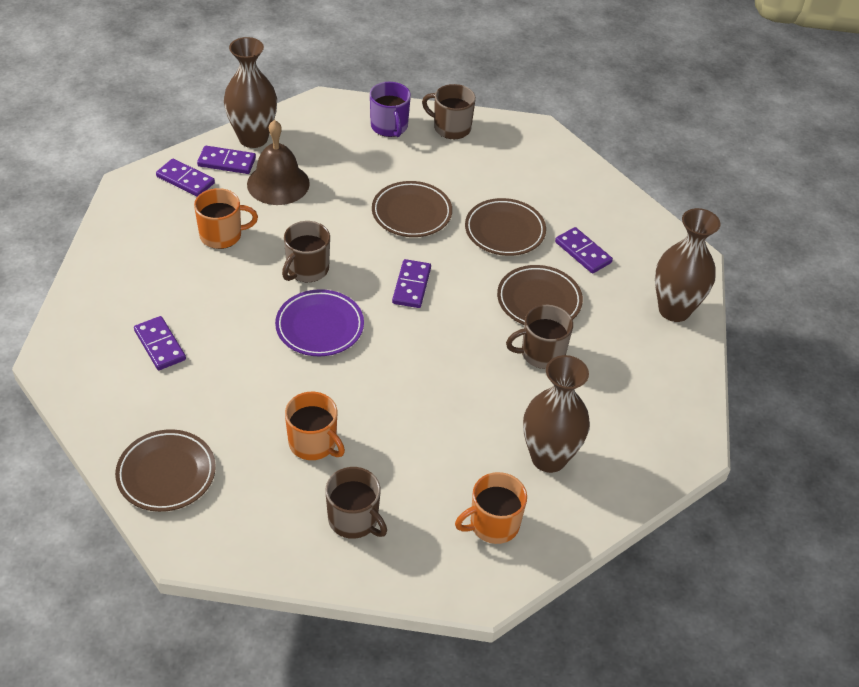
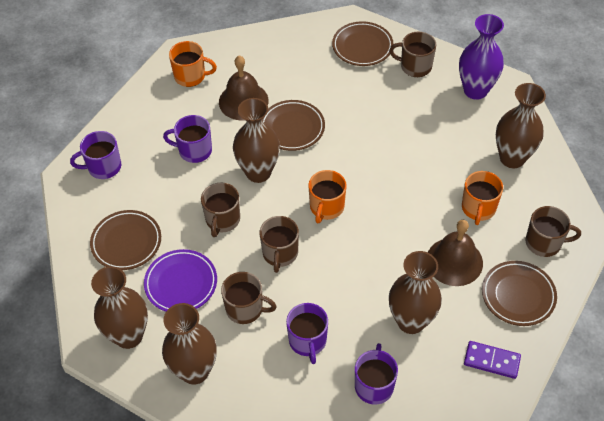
brown bell: [247,120,310,205] = 1 -> [219,56,269,121] [428,220,483,286] = 2
brown mug: [282,221,330,282] [325,467,387,539] [422,84,476,139] [506,305,573,369] = 4 -> [201,183,240,237] [221,272,277,324] [260,216,299,273] [389,32,436,77] [525,206,581,257] = 5
brown vase: [224,37,277,148] [523,355,590,473] [655,208,721,322] = 3 -> [91,266,148,349] [162,303,217,385] [233,98,280,183] [389,251,442,334] [496,83,546,168] = 5
purple domino: [134,316,186,370] [156,158,215,197] [197,146,256,174] [392,259,431,308] [555,227,613,274] = 5 -> [464,341,521,379] = 1
purple mug: [370,82,411,137] = 1 -> [70,131,121,179] [163,115,212,163] [286,303,328,364] [355,343,398,405] = 4
purple vase: none = 0 -> [459,14,504,100] = 1

